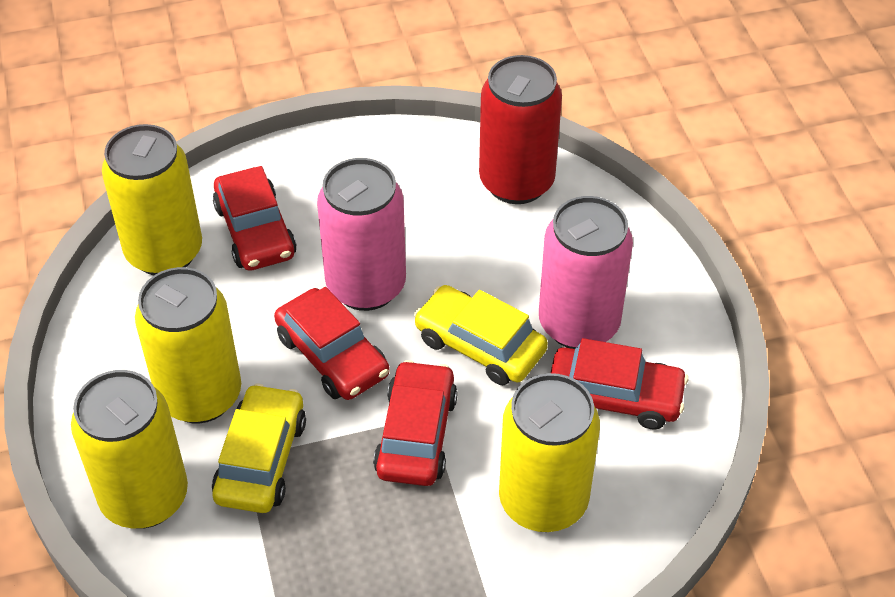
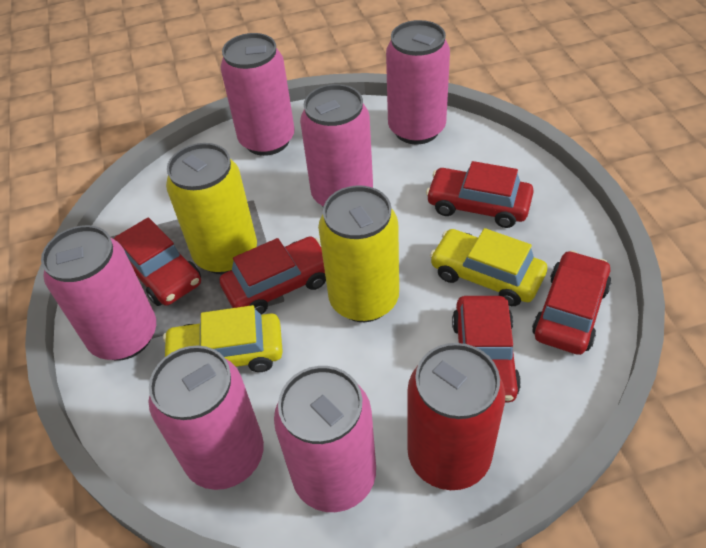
pink can: [317,158,406,311] [539,196,633,349] = 2 -> [41,225,156,360] [148,346,264,490] [220,33,295,156] [274,366,376,512] [300,84,373,207] [386,20,450,144] = 6
red car: [213,166,296,271] [274,287,390,400] [373,360,458,486] [551,338,688,430] = 4 -> [114,217,201,306] [219,236,326,314] [426,161,534,228] [452,296,521,403] [532,250,611,355] = 5
yellow can: [71,370,188,529] [102,124,202,275] [135,267,241,423] [499,373,600,532] = 4 -> [166,143,257,274] [318,186,399,322] = 2

